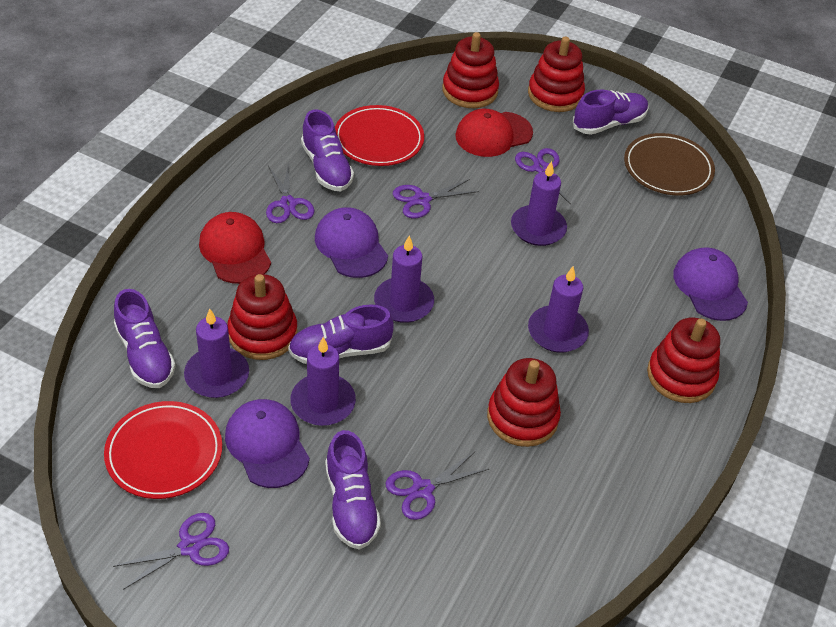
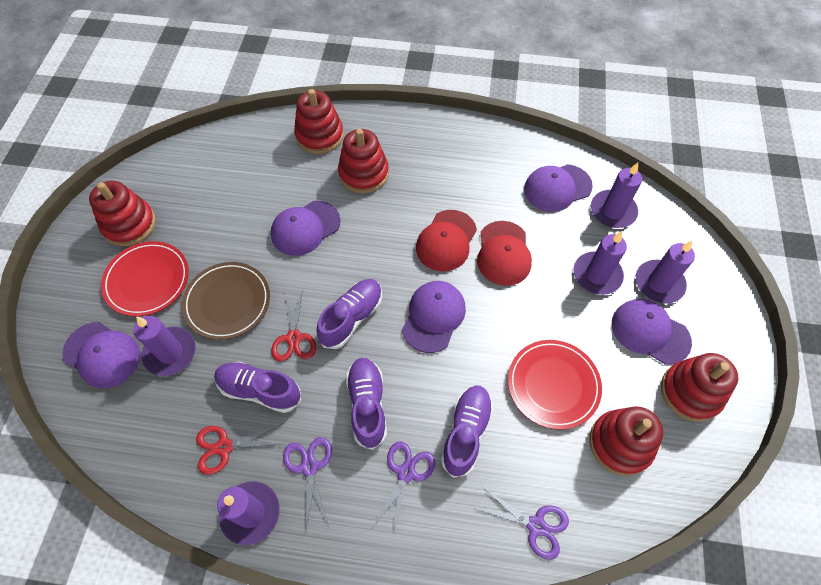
purple cap: [225,399,310,488] [315,207,388,278] [673,247,748,321] = 3 -> [62,322,140,388] [271,201,341,256] [402,281,466,353] [524,164,593,212] [612,299,692,365] = 5
purple scissors: [113,513,229,590] [266,163,315,223] [386,451,489,520] [393,179,479,218] [515,148,571,205] = 5 -> [283,437,332,530] [373,442,435,537] [474,487,569,560] = 3
purple shoe: [114,289,176,388] [288,305,394,364] [301,109,354,191] [325,430,381,550] [573,90,649,135] = 5 -> [214,362,301,413] [317,279,382,349] [346,357,387,450] [441,385,493,478] = 4
red scissors: none = 0 -> [196,424,281,475] [271,289,316,362] = 2

